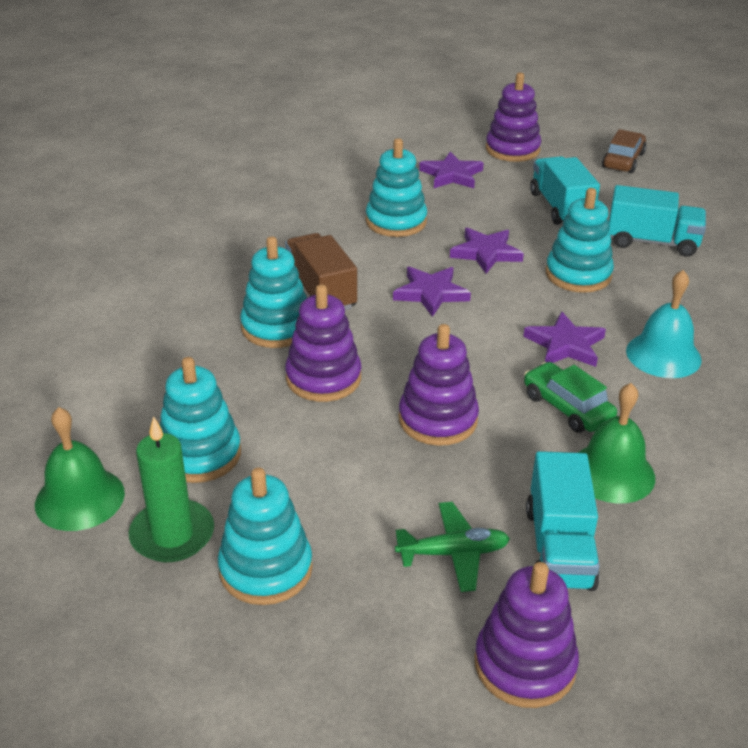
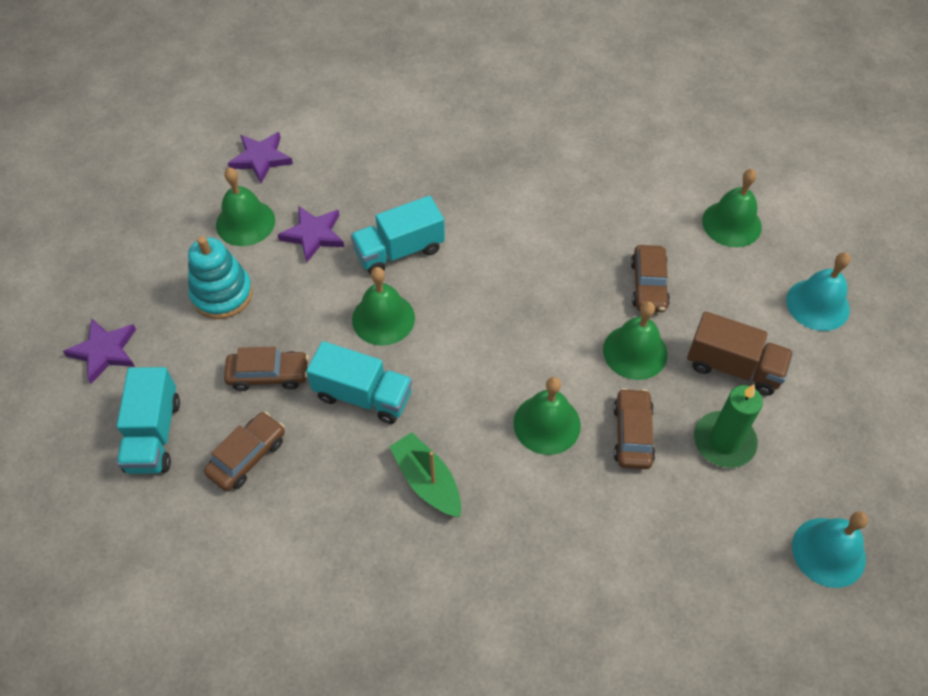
brown car: [602,129,647,173] = 1 -> [204,412,285,491] [224,347,309,391] [613,388,655,469] [631,245,670,312] = 4
green bell: [35,407,125,531] [578,383,655,503] = 2 -> [216,168,275,246] [352,267,415,346] [513,377,581,455] [603,302,668,380] [702,169,762,247] = 5
green boat: none = 0 -> [389,432,461,517] = 1
green car: [524,362,617,433] = 1 -> none = 0
green plane: [395,502,510,592] = 1 -> none = 0
purple stacking toy: [285,284,362,402] [399,324,479,446] [475,562,579,708] [486,73,541,162] = 4 -> none = 0
purple star: [393,267,471,317] [419,152,484,188] [450,228,524,274] [523,311,606,367] = 4 -> [63,318,136,384] [228,132,293,183] [278,206,344,263] = 3
turquoise bell: [626,270,702,378] = 1 -> [786,252,851,331] [792,512,868,588] = 2
turquoise stacking toy: [160,357,241,483] [218,468,313,605] [240,236,307,348] [366,138,427,237] [546,188,614,293] = 5 -> [188,236,253,319] = 1

